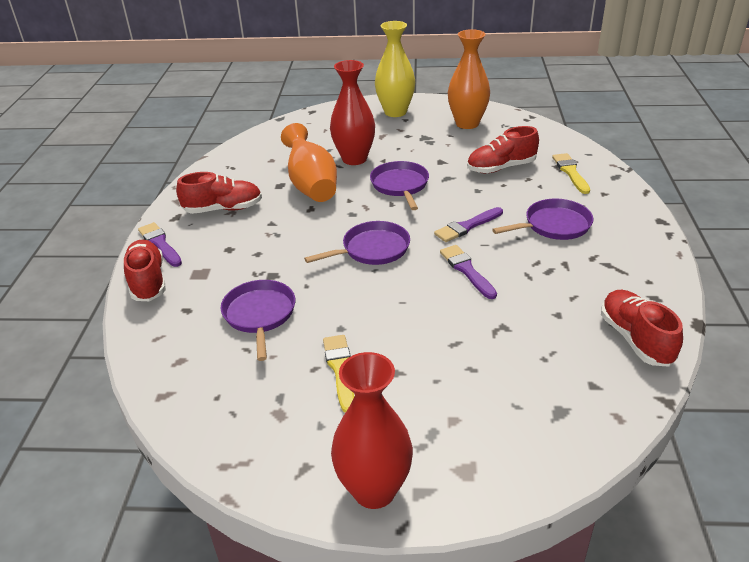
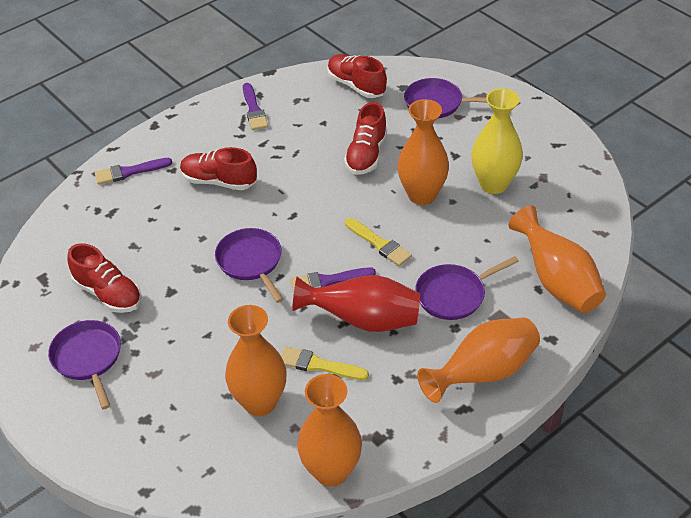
orange vase: [281,123,337,202] [448,29,490,129] = 2 -> [225,305,286,416] [297,374,362,487] [398,99,449,205] [417,318,540,403] [509,206,606,313] = 5
red vase: [330,60,375,165] [331,352,413,509] = 2 -> [292,275,420,332] = 1

